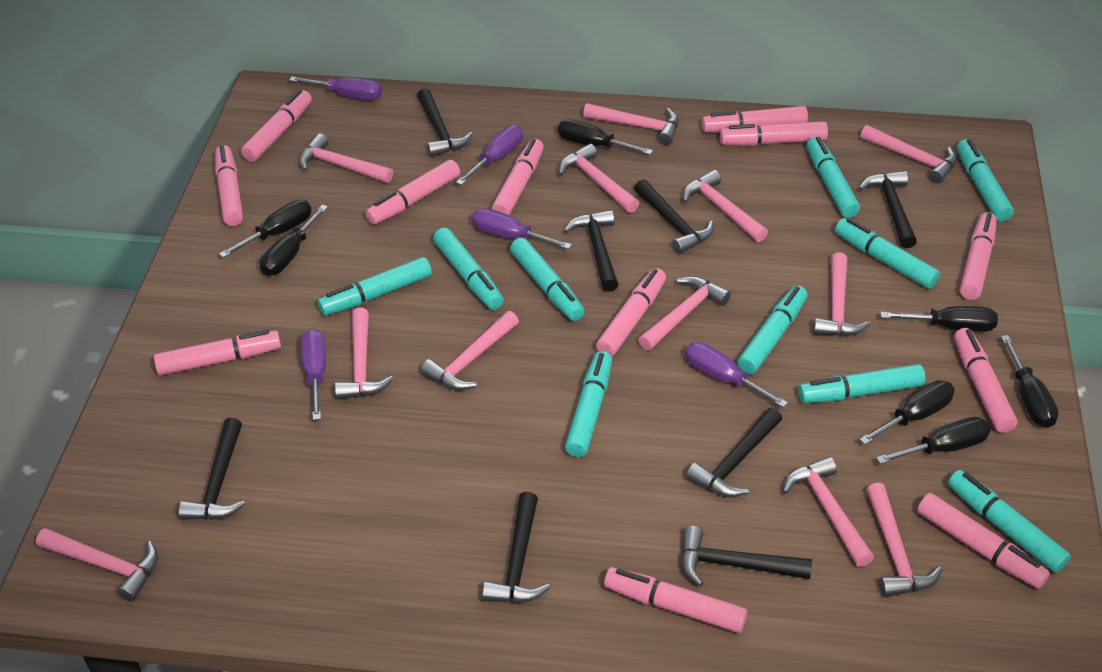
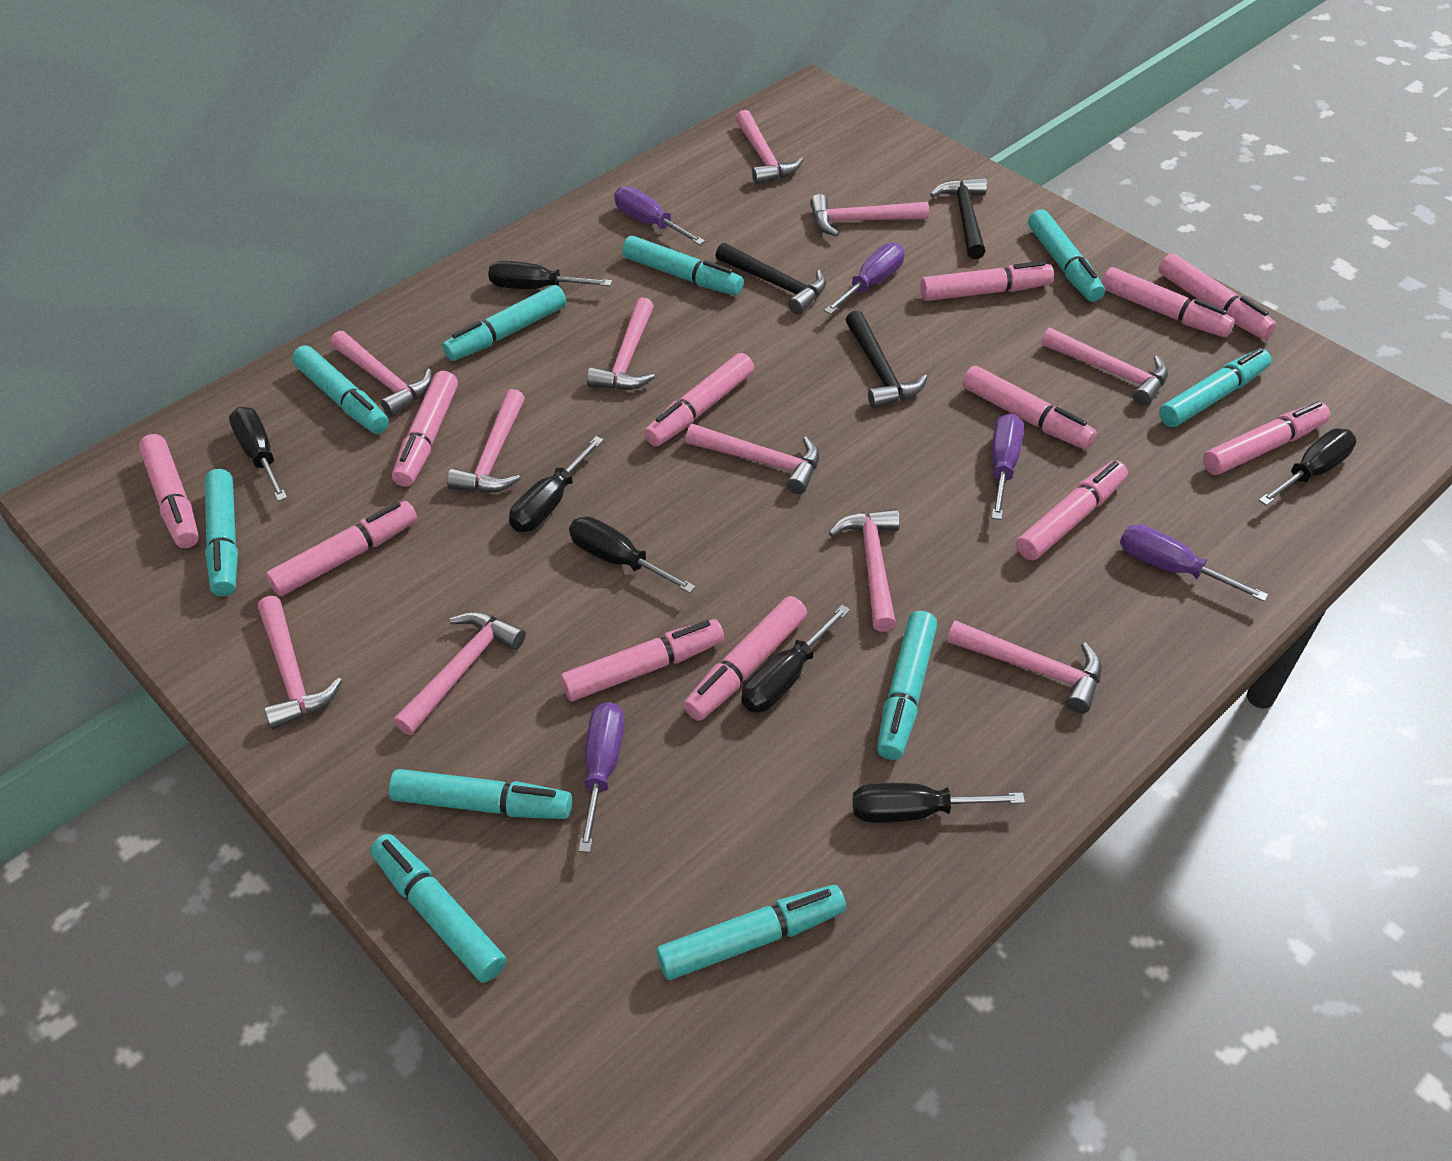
black hammer: [178,418,245,520] [417,88,473,157] [482,492,551,603] [564,210,619,292] [634,179,714,254] [681,526,812,586] [686,408,782,497] [859,171,917,248] = 8 -> [715,243,826,315] [846,310,928,408] [930,178,987,259] = 3
pink hammer: [36,528,158,601] [299,133,393,183] [335,308,394,400] [421,311,519,390] [559,144,639,213] [583,103,679,145] [638,276,731,351] [683,170,768,242] [783,457,874,567] [813,252,871,336] [860,125,957,183] [866,483,942,597] = 12 -> [258,596,342,729] [330,331,432,417] [394,612,526,735] [447,389,525,493] [587,297,655,390] [686,424,819,494] [735,110,803,185] [810,194,929,237] [829,509,900,632] [947,620,1102,713] [1041,328,1168,406] = 11

